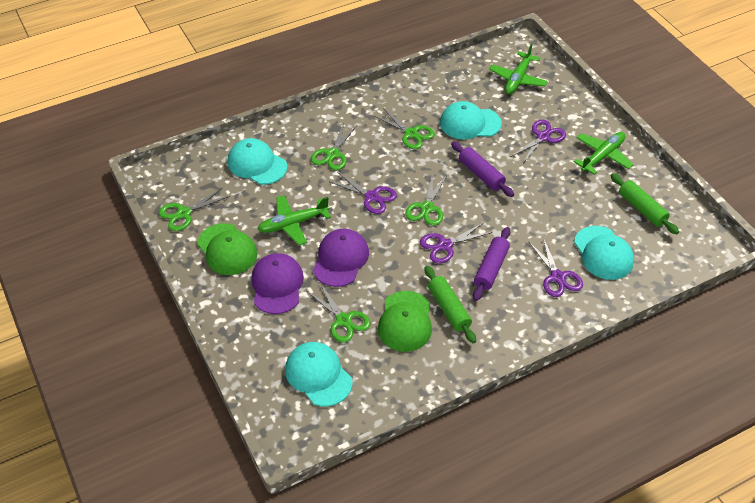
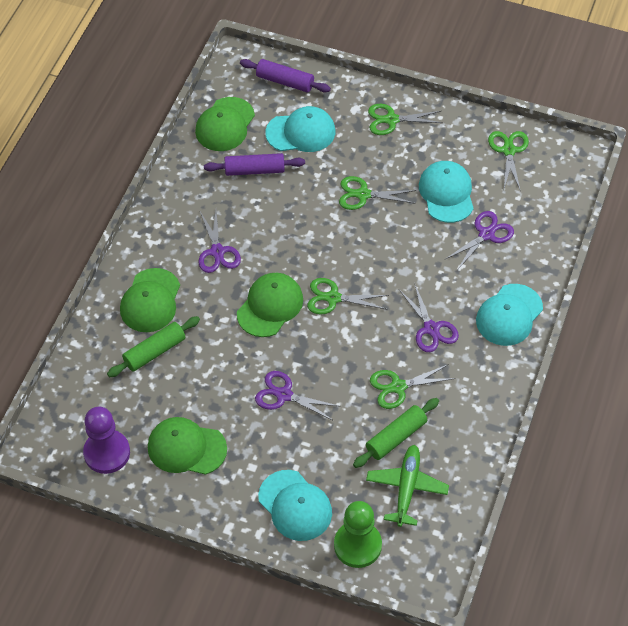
green cap: [197,223,257,275] [378,291,432,352] = 2 -> [120,268,180,332] [148,417,227,475] [195,97,255,151] [237,273,303,337] = 4
green pawn: none = 0 -> [334,501,382,568] = 1
green plane: [258,195,331,245] [489,43,548,94] [573,132,634,175] = 3 -> [366,445,449,527] = 1
purple cap: [251,253,304,314] [313,229,369,287] = 2 -> none = 0
purple pawn: none = 0 -> [83,407,130,474] = 1

